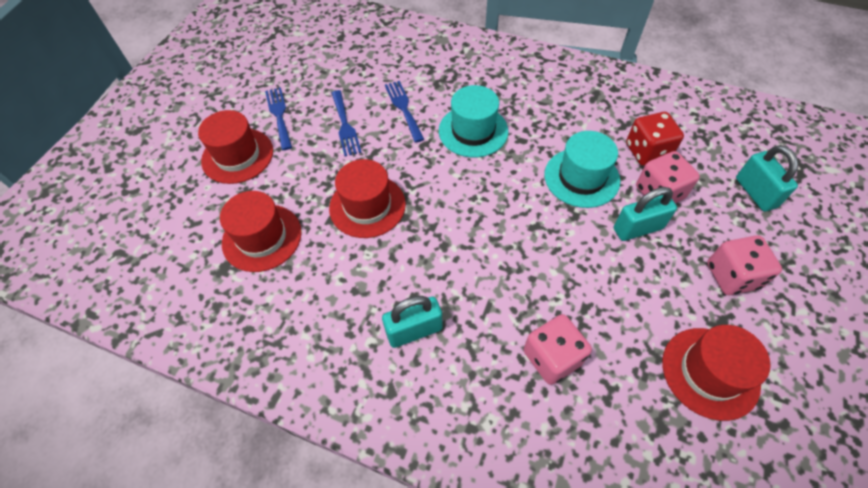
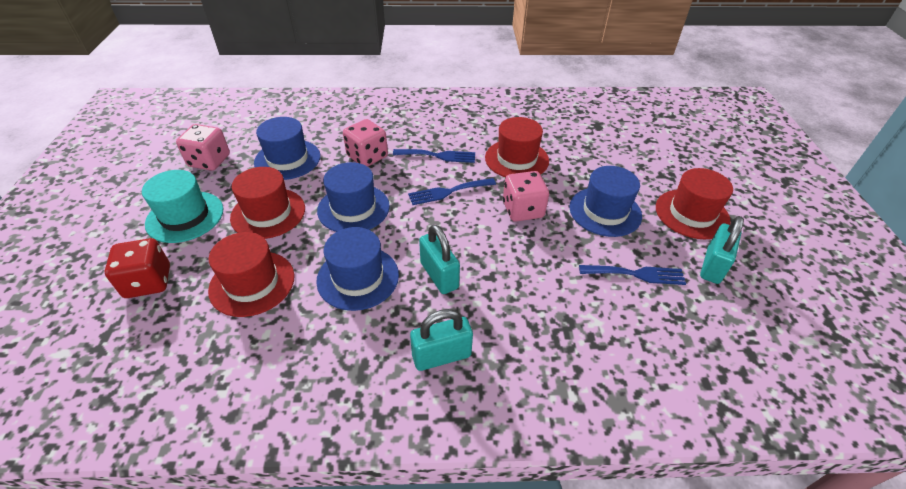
blue hat: none = 0 -> [254,117,320,180] [316,227,399,311] [317,162,390,232] [569,166,642,237] = 4
turquoise hat: [439,85,509,158] [544,131,620,208] = 2 -> [142,170,223,243] = 1

